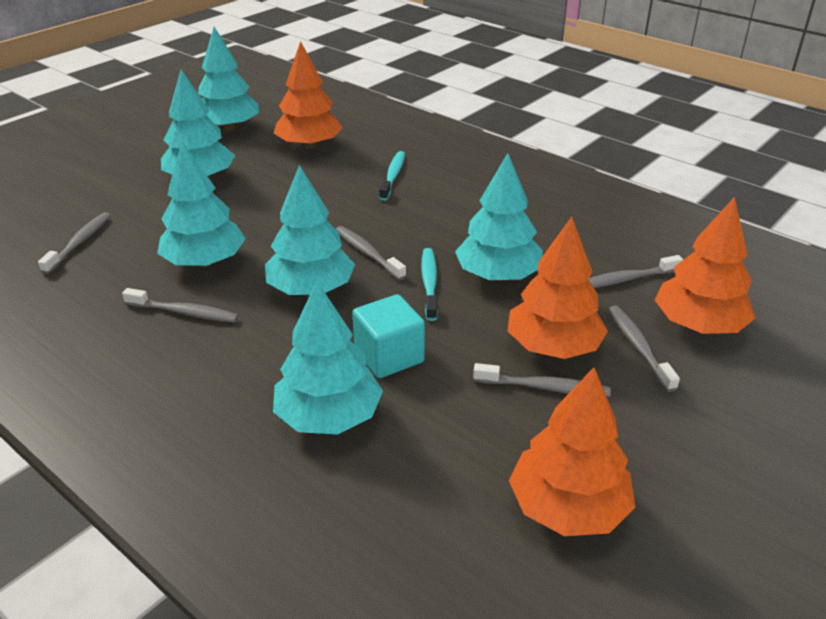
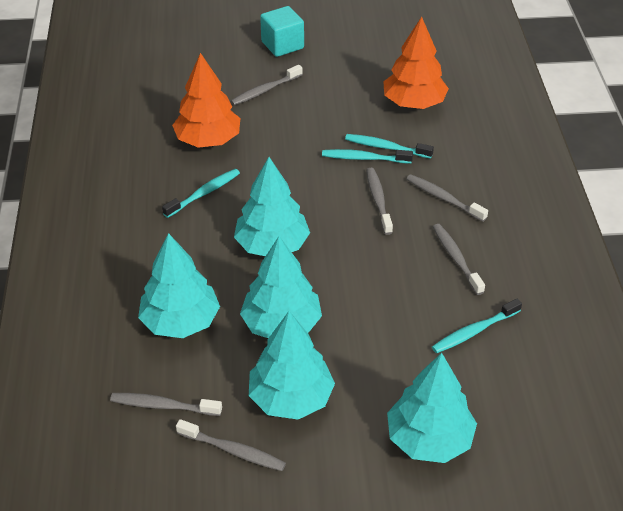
orange tree: [274,41,343,149] [508,217,608,359] [509,368,636,536] [655,197,756,334] = 4 -> [172,53,241,148] [383,17,449,109] = 2
turquoise toothbrush: [379,151,405,201] [421,248,438,321] = 2 -> [162,169,240,218] [322,149,413,163] [345,134,434,159] [432,299,522,353] = 4
turquoise tree: [157,141,246,267] [161,69,235,176] [198,27,259,131] [265,165,355,295] [273,281,383,435] [455,153,543,281] = 6 -> [138,233,220,338] [234,157,310,256] [240,236,322,338] [249,311,335,420] [387,353,477,463] = 5

